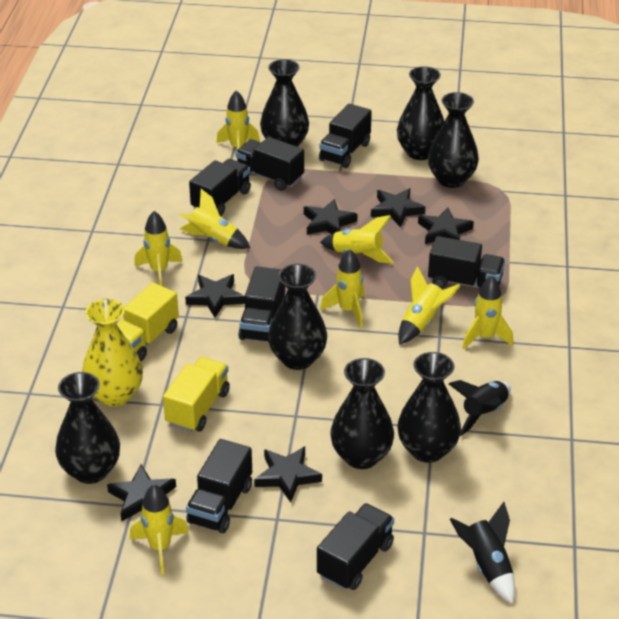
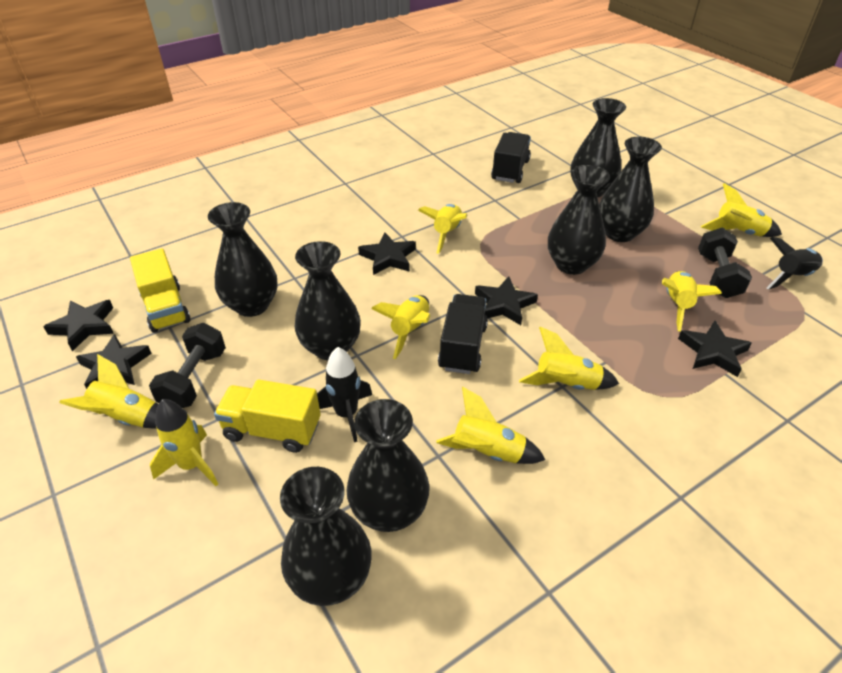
black dumbbell: none = 0 -> [149,323,226,408] [698,227,752,298] = 2
black star: [107,465,176,522] [185,274,245,318] [254,446,322,503] [304,199,357,235] [371,188,425,227] [418,207,474,244] = 6 -> [43,300,114,351] [76,334,152,389] [358,232,416,275] [475,276,538,325] [678,321,752,377] = 5
black truck: [186,439,252,533] [189,159,251,216] [236,137,304,191] [238,266,285,343] [317,503,394,590] [319,103,372,168] [428,236,505,290] = 7 -> [438,294,488,374] [491,132,531,183] = 2
yellow vase: [82,299,143,407] = 1 -> none = 0

